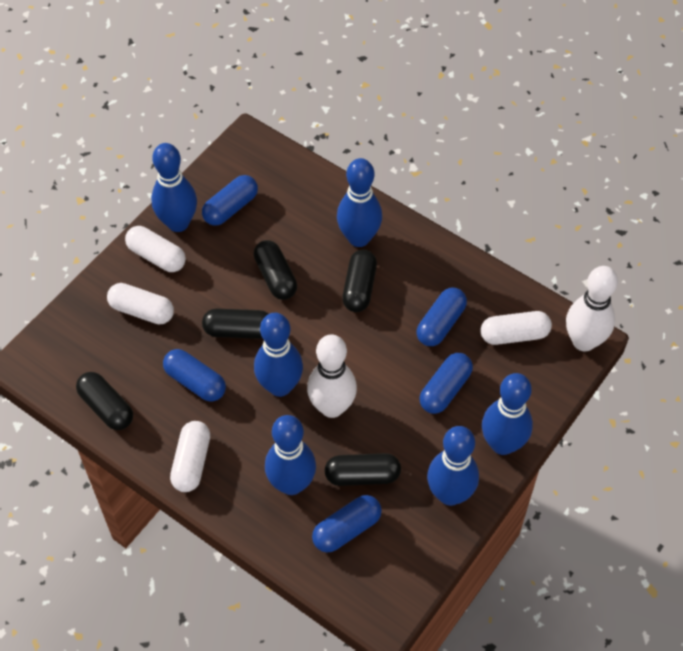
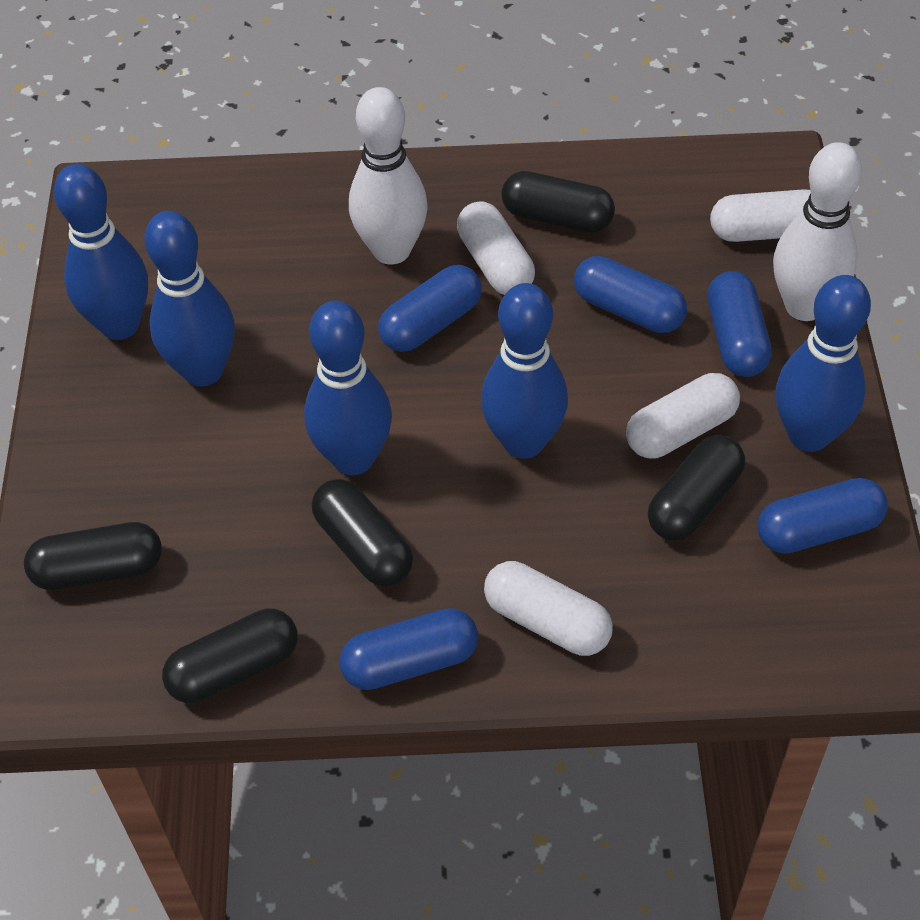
blue bowling pin: [151,143,197,232] [254,313,303,397] [265,415,316,495] [337,158,382,247] [427,426,479,506] [482,373,533,455] = 6 -> [54,164,148,340] [144,211,235,387] [304,301,392,475] [481,283,568,459] [776,275,871,452] = 5

